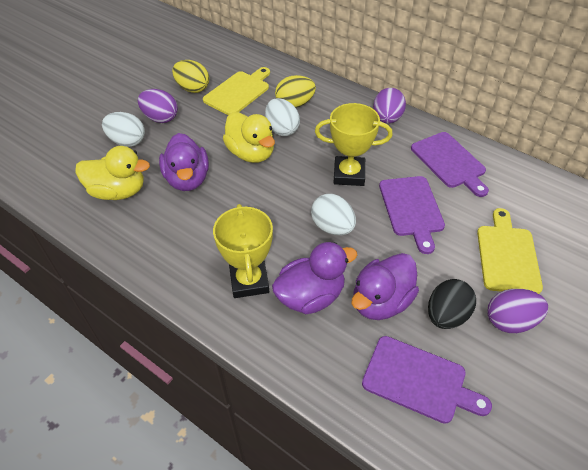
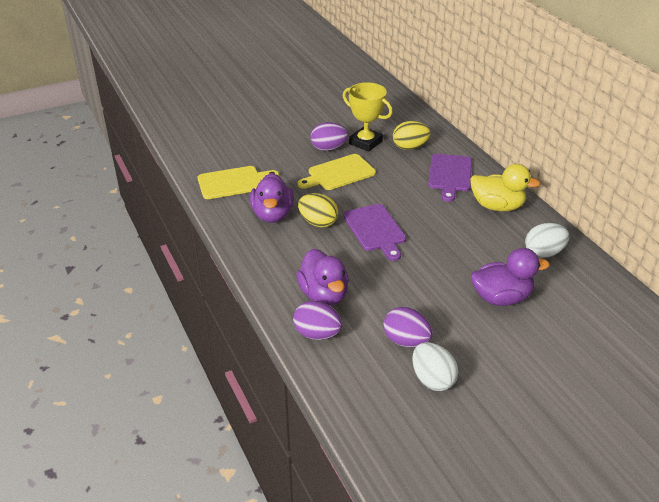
black egg: [428,279,476,329] = 1 -> none = 0
purple cutting board: [362,336,492,424] [379,176,445,254] [411,132,489,197] = 3 -> [343,204,406,261] [428,154,472,202] = 2
white egg: [102,112,145,147] [265,98,300,136] [311,194,356,235] = 3 -> [412,342,459,391] [525,223,569,258] = 2
yellow duck: [75,146,150,200] [223,112,275,163] = 2 -> [470,164,540,211] = 1
yellow trophy: [213,204,273,298] [315,103,392,186] = 2 -> [343,82,393,152] = 1

